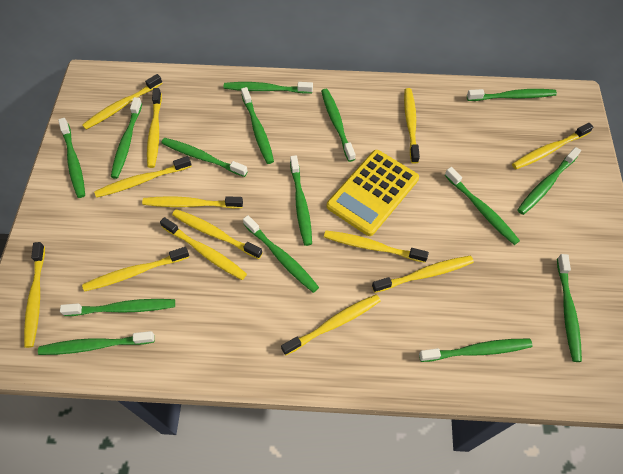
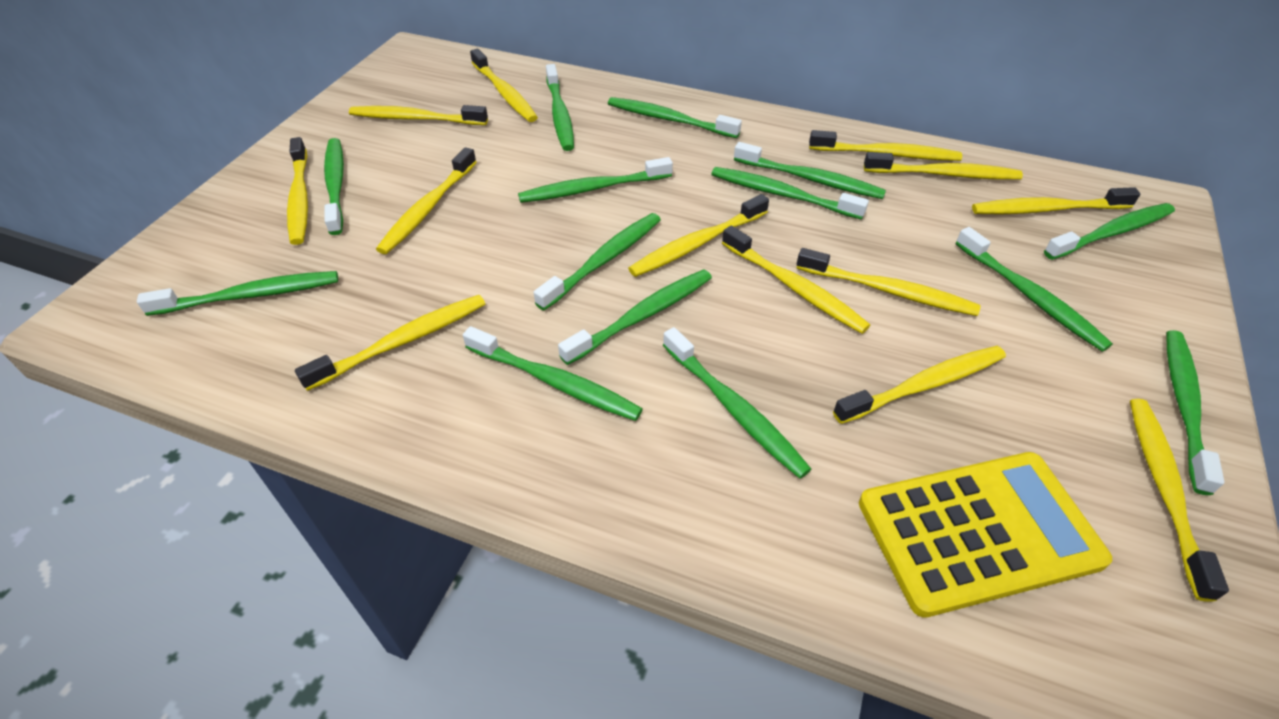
green toothbrush: [38,331,155,355] [58,118,85,198] [60,299,175,316] [111,97,142,179] [161,138,248,177] [224,82,313,94] [241,87,274,164] [243,215,319,293] [290,155,312,246] [321,89,356,162] [419,339,533,362] [445,167,520,245] [467,89,557,101] [517,147,581,215] [557,254,582,362] = 15 -> [137,271,338,316] [324,138,344,235] [463,326,643,421] [518,157,673,203] [534,213,661,311] [546,64,574,151] [558,269,712,365] [608,97,742,138] [663,327,811,479] [711,167,869,220] [734,142,886,199] [956,227,1113,352] [1044,203,1175,260] [1166,330,1224,495] = 14

